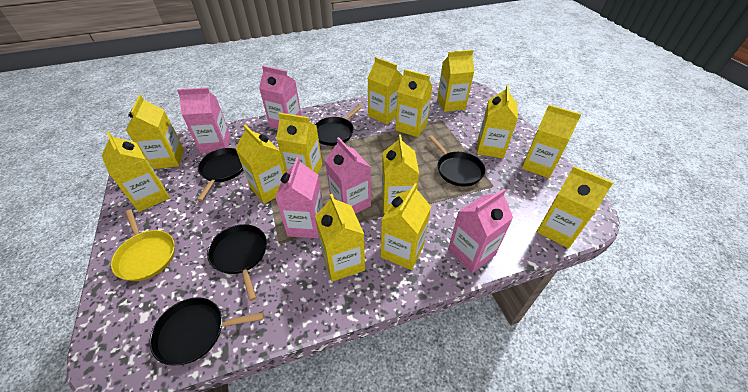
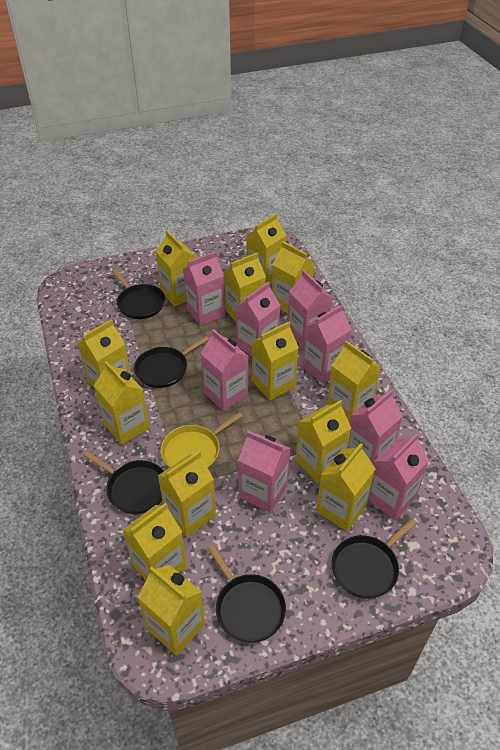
pink carton: [177,87,231,153] [259,66,302,129] [276,157,323,239] [325,137,371,214] [448,189,513,273] = 5 -> [183,251,225,326] [200,329,248,411] [236,282,280,356] [238,431,291,513] [288,270,333,348] [302,305,351,384] [347,390,403,465] [368,433,429,520] = 8

